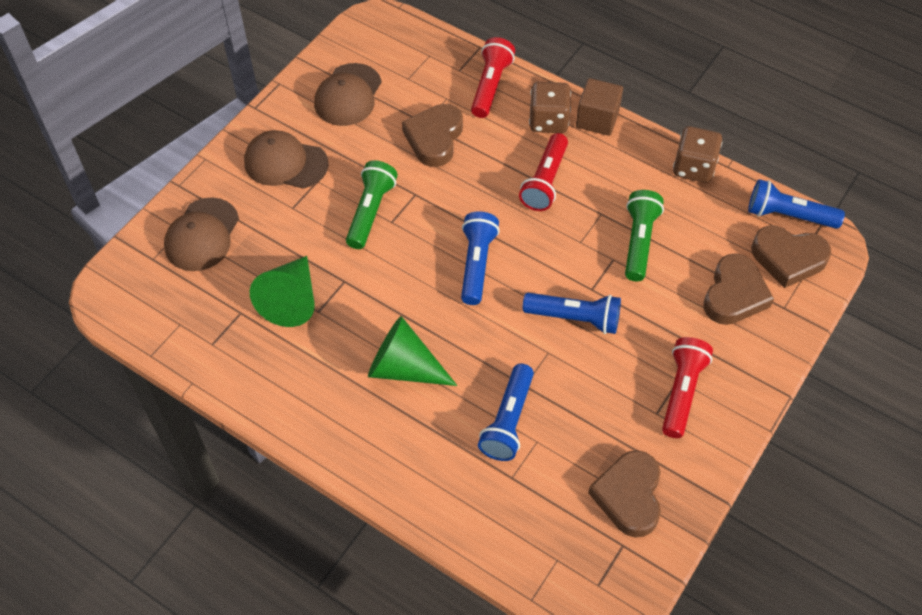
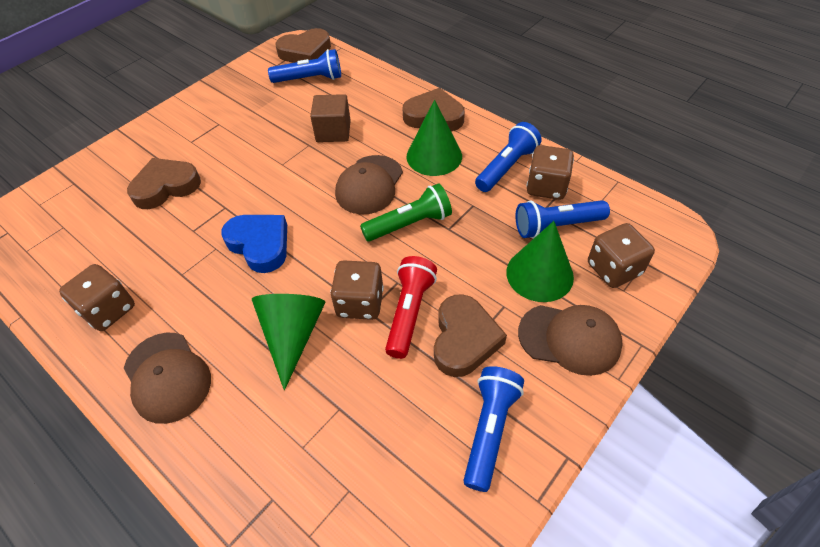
blue heart: none = 0 -> [222,215,287,273] = 1
brown dice: [529,82,571,133] [673,126,722,183] = 2 -> [59,264,135,331] [330,260,384,320] [526,145,574,200] [588,223,655,288] = 4
green cone: [250,256,314,327] [368,316,458,386] = 2 -> [252,294,325,390] [406,100,462,176] [506,221,574,302] = 3
green flashlight: [346,160,398,249] [625,190,664,281] = 2 -> [360,183,452,242] = 1
red flashlight: [471,37,515,118] [519,133,568,211] [662,337,713,438] = 3 -> [385,256,437,359] = 1

